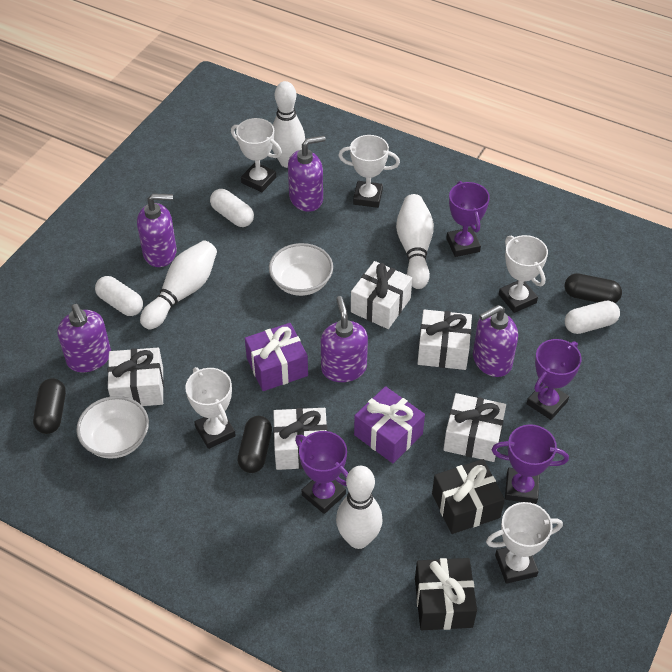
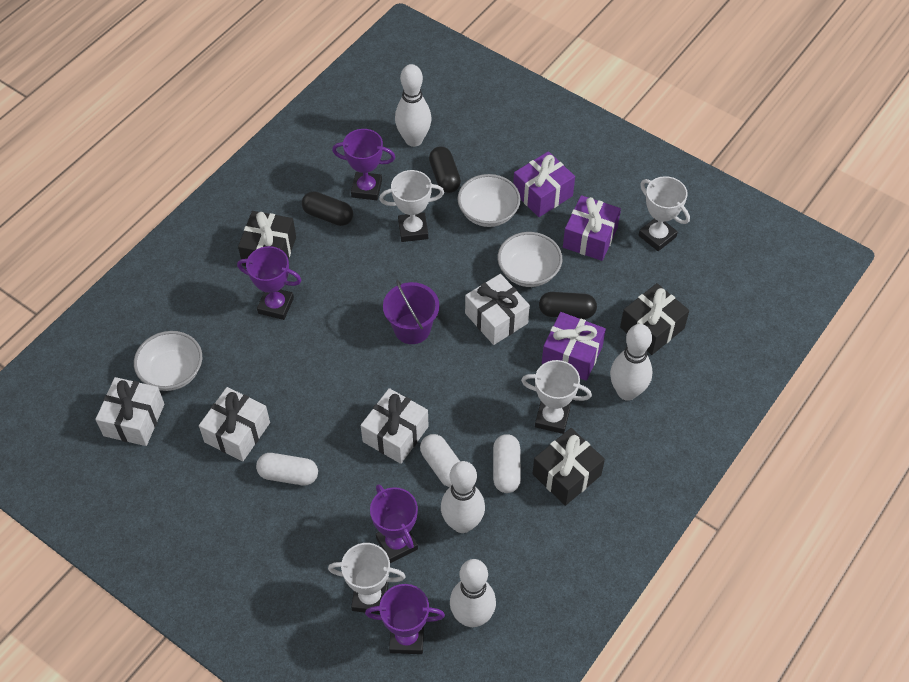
black gift: [415,558,477,630] [432,459,505,534] = 2 -> [238,211,296,266] [532,428,605,506] [620,283,689,355] = 3
purple bucket: none = 0 -> [383,280,440,344] = 1
purple gift: [245,323,308,391] [354,386,425,463] = 2 -> [513,151,575,217] [542,312,606,381] [563,195,621,261] = 3
purple soap dispenser: [58,304,111,372] [137,194,177,267] [288,135,326,212] [321,296,368,382] [473,305,518,377] = 5 -> none = 0
white bowl: [76,396,149,459] [269,243,333,296] = 2 -> [134,331,202,391] [457,174,521,227] [498,232,562,287] = 3
white gift: [108,348,164,406] [273,408,328,470] [351,261,412,329] [417,309,472,370] [443,393,506,462] = 5 -> [95,377,164,446] [199,387,270,461] [361,388,429,464] [465,274,530,345] = 4
white trophy: [185,367,236,449] [231,118,282,192] [338,135,400,208] [486,502,563,584] [499,235,548,313] = 5 -> [328,543,406,614] [379,170,444,242] [521,360,592,434] [639,176,690,251] = 4

